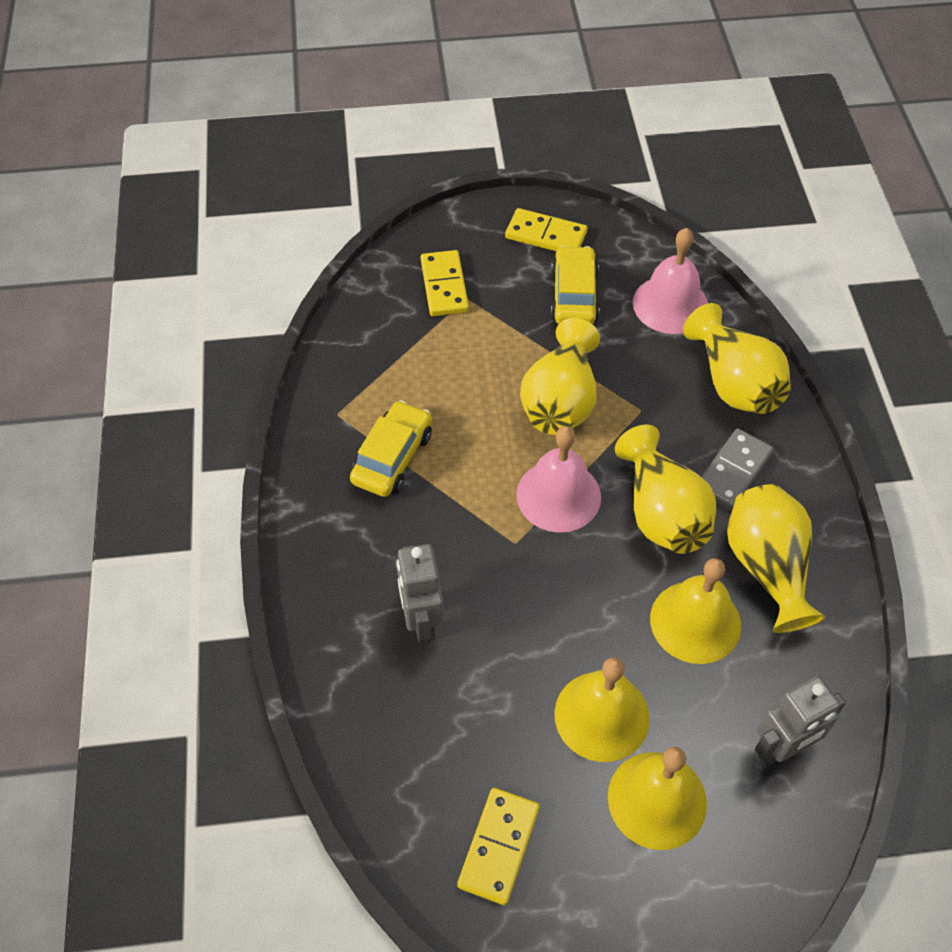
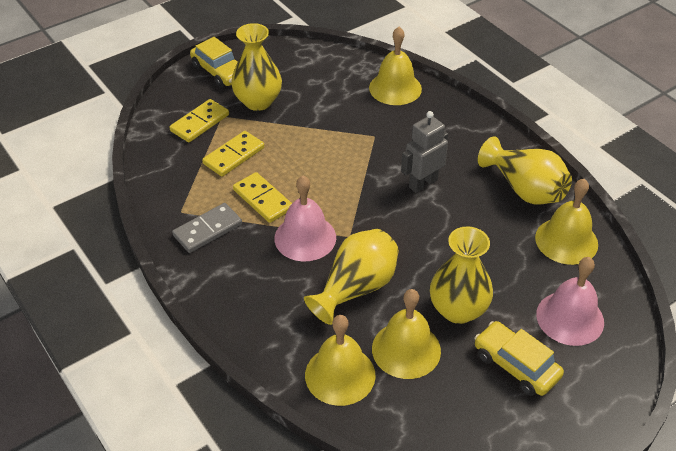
grey robot: [396,544,444,642] [755,676,846,766] = 2 -> [401,111,448,193] = 1
yellow bell: [554,657,650,762] [608,747,707,850] [650,558,741,664] = 3 -> [305,315,376,406] [369,27,422,105] [372,289,441,379] [535,179,598,265] = 4

